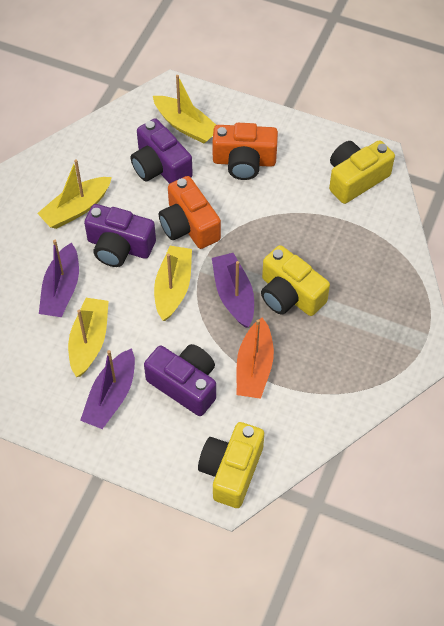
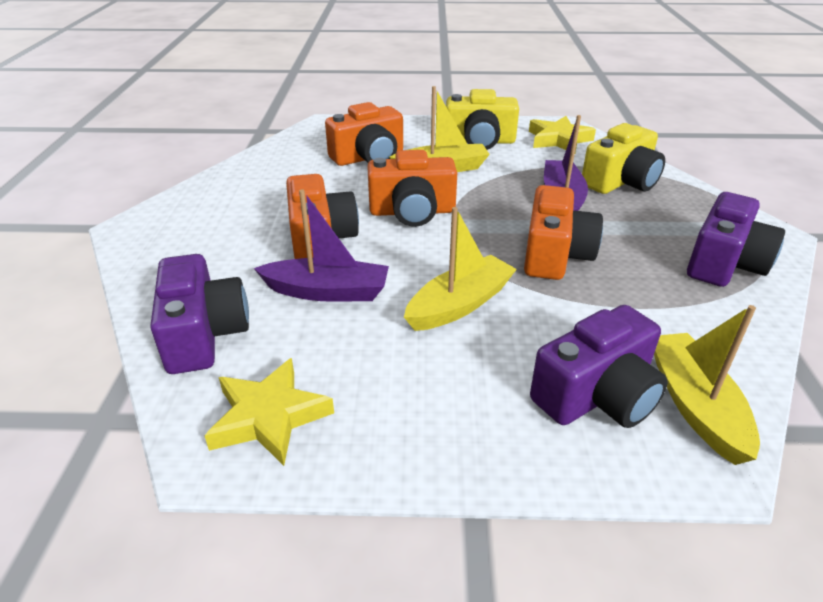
orange boat: [236,318,274,399] = 1 -> none = 0
orange camera: [159,176,221,249] [212,123,278,180] = 2 -> [286,174,359,259] [325,102,403,166] [367,150,457,227] [524,185,603,280] = 4
purple boat: [39,240,79,317] [80,348,135,429] [212,253,254,328] = 3 -> [254,190,389,302] [544,115,588,211] = 2
yellow boat: [37,159,112,229] [68,298,109,377] [153,75,216,144] [154,246,192,321] = 4 -> [390,86,490,172] [404,207,517,331] [654,305,760,465] = 3
yellow camera: [198,422,264,508] [261,245,330,316] [329,140,395,204] = 3 -> [446,89,519,150] [582,123,665,194] = 2
yellow star: none = 0 -> [204,358,334,466] [529,116,596,153] = 2

